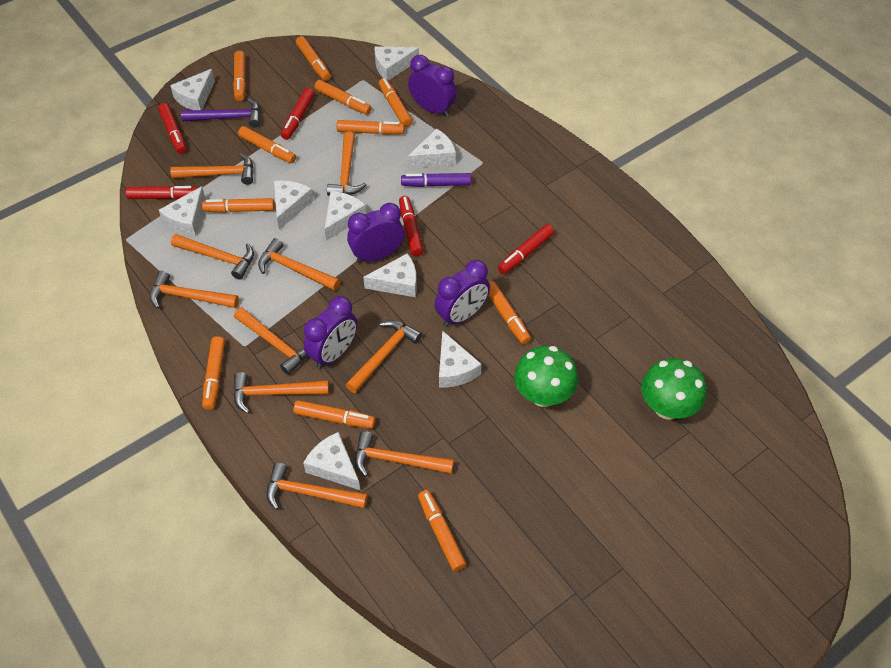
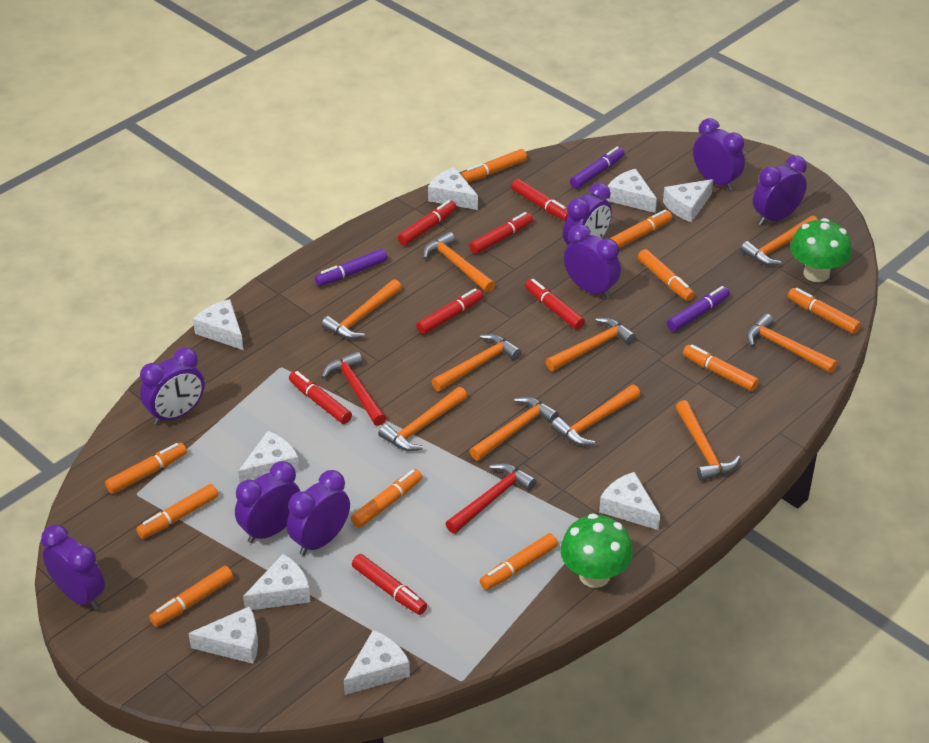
orange marker: [202,198,275,213] [202,336,225,410] [233,51,246,101] [238,126,296,163] [293,400,376,429] [296,36,331,81] [314,80,372,115] [337,120,405,135] [379,78,413,127] [418,490,467,571] [488,281,531,344] = 11 -> [105,443,187,494] [136,484,218,539] [149,566,233,627] [351,469,422,528] [461,149,527,183] [480,533,558,590] [610,210,672,248] [638,249,695,301] [683,345,759,391] [788,288,861,334] = 10
purple clock: [304,296,357,369] [347,203,404,263] [408,55,457,117] [435,260,490,327] = 4 -> [41,525,105,610] [140,347,205,425] [235,461,301,543] [287,470,350,556] [563,182,612,245] [564,224,621,299] [693,118,745,191] [753,155,807,225] = 8
purple hammer: [181,98,260,128] = 1 -> none = 0
purple marker: [401,173,471,187] = 1 -> [315,249,387,286] [570,146,624,189] [667,286,730,332] = 3
red hammer: none = 0 -> [322,351,386,426] [445,463,536,534] = 2
red marker: [125,186,198,199] [158,103,186,154] [281,88,314,140] [399,196,423,256] [498,224,554,274] = 5 -> [289,371,352,424] [352,554,427,615] [398,200,457,246] [416,288,483,335] [469,212,533,254] [511,179,568,221] [525,279,585,330] = 7

